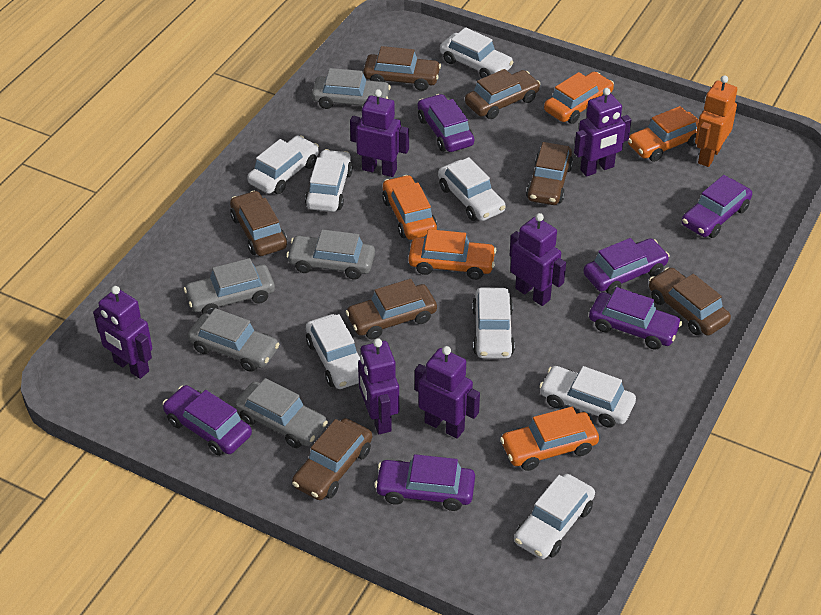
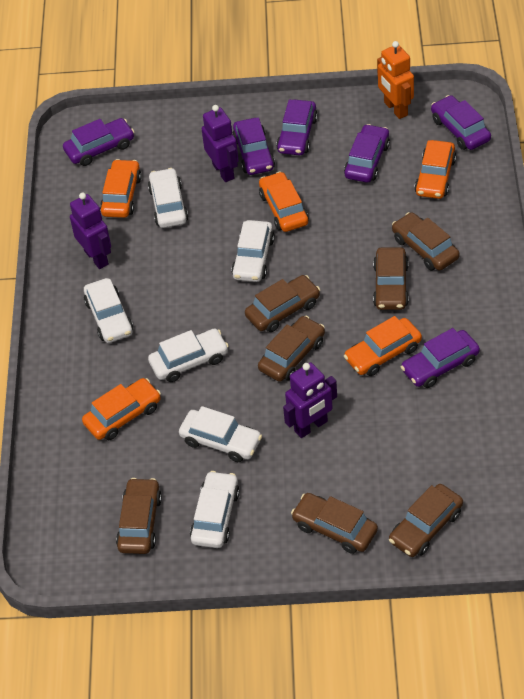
grey car: [184,258,275,314] [188,308,279,372] [235,378,328,448] [286,229,375,280] [312,68,391,109] = 5 -> none = 0
purple robot: [93,286,152,379] [350,89,409,177] [358,338,399,434] [415,346,480,439] [510,213,566,306] [574,88,631,177] = 6 -> [70,193,111,269] [202,105,239,182] [283,362,337,438] = 3
white car: [247,136,319,194] [305,149,353,212] [306,314,360,389] [438,157,506,221] [440,27,514,78] [472,288,515,359] [514,474,595,559] [539,366,636,428] = 8 -> [84,278,133,343] [148,168,188,228] [148,329,229,382] [179,406,262,462] [190,471,240,548] [231,220,275,282] = 6

